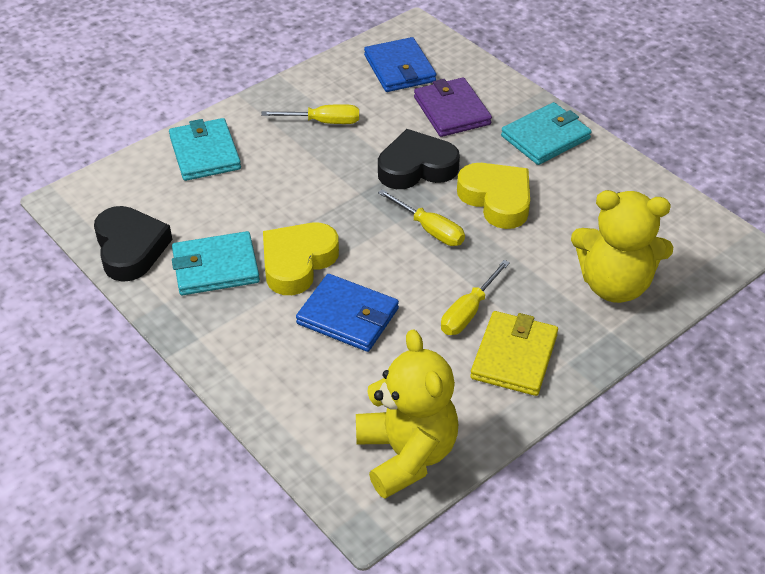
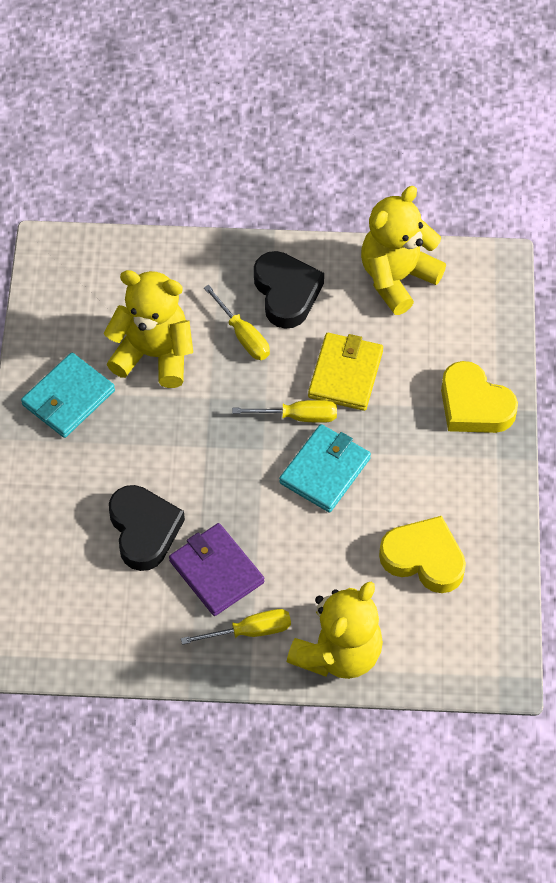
blue wallet: [296,274,399,352] [364,37,436,92] = 2 -> none = 0
turquoise wallet: [169,118,241,181] [172,231,260,295] [501,102,592,165] = 3 -> [21,353,115,438] [279,424,371,513] = 2
yellow teddy bear: [356,329,458,499] [571,190,673,303] = 2 -> [104,270,193,388] [287,582,383,679] [361,186,446,315] = 3

